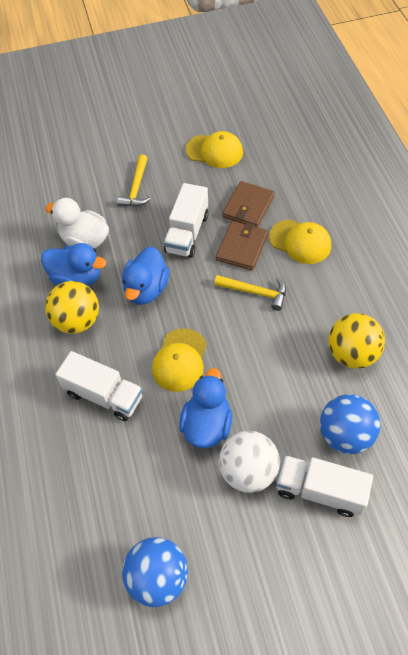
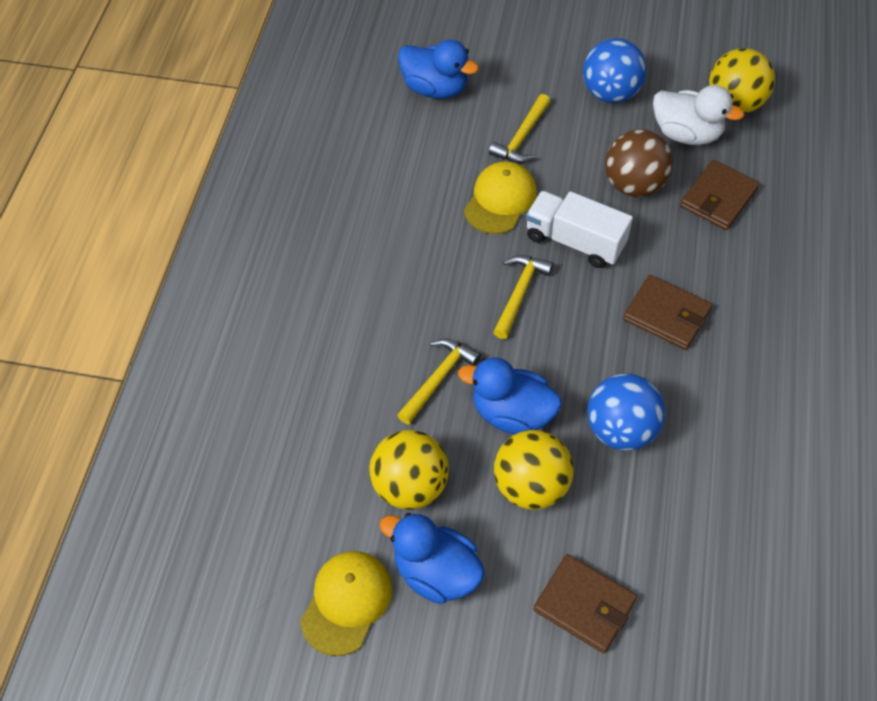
brown ball: none = 0 -> [605,129,673,197] = 1
brown wallet: [216,221,268,270] [222,181,275,227] = 2 -> [533,554,637,654] [623,275,712,350] [680,160,760,230] = 3
white ball: [219,431,280,493] = 1 -> none = 0
white truck: [55,351,143,421] [164,183,209,258] [276,455,373,517] = 3 -> [526,191,633,268] = 1
yellow ball: [45,281,99,334] [328,313,385,369] = 2 -> [369,430,449,510] [494,430,574,510] [709,48,775,113] = 3
yellow cap: [152,328,207,392] [185,131,243,168] [269,219,331,264] = 3 -> [300,551,392,656] [464,161,537,234] = 2
yellow hammer: [117,155,151,207] [214,275,286,311] = 2 -> [397,338,481,425] [489,94,551,163] [493,255,553,339] = 3

